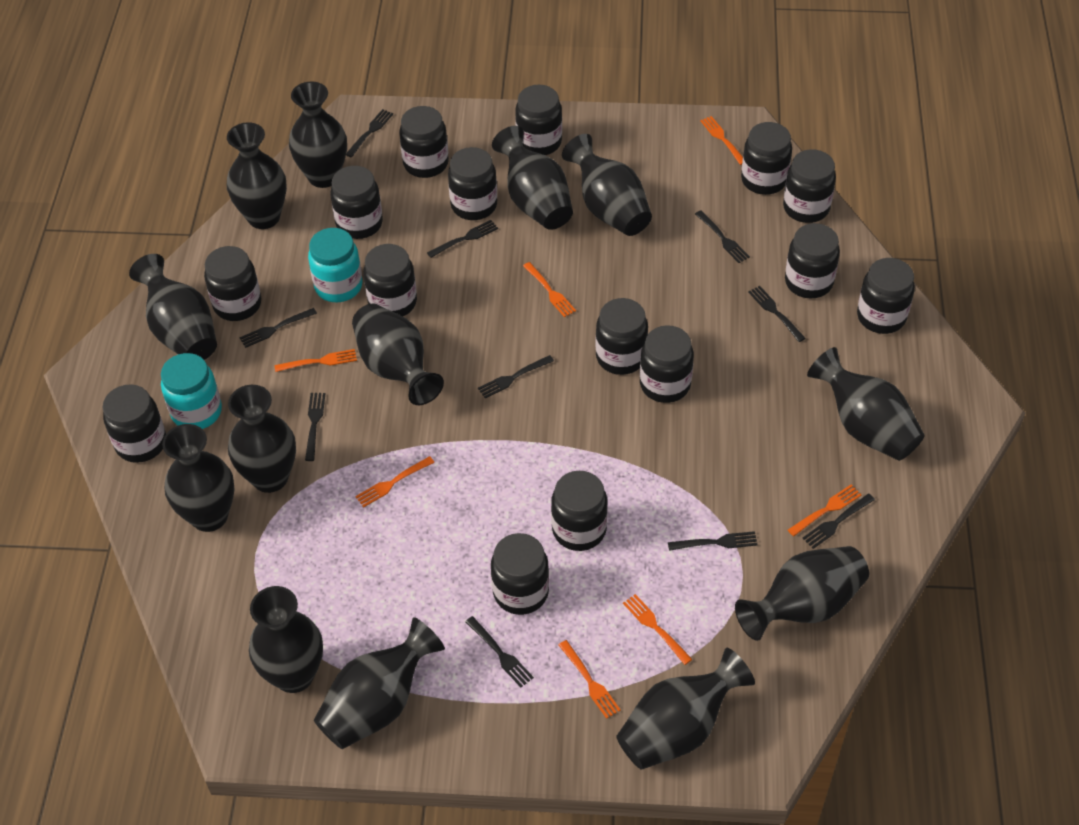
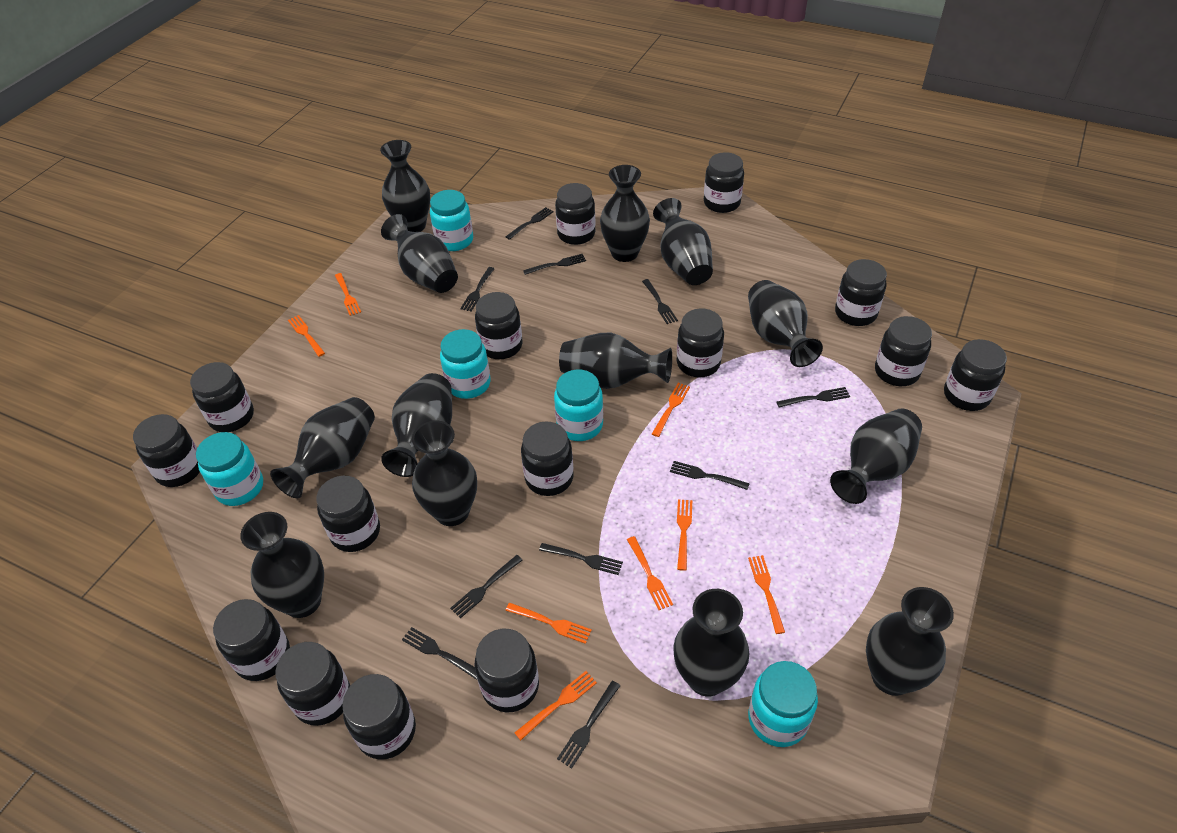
orange fork: [274,349,357,372] [355,456,435,507] [523,262,576,317] [559,640,621,719] [623,594,692,665] [700,116,743,165] [788,485,862,536] = 7 -> [288,315,325,357] [335,273,361,316] [505,603,592,644] [514,671,597,741] [627,536,673,610] [652,383,690,437] [677,499,692,571] [748,555,785,634] = 8
turquoise jar: [161,353,222,429] [308,228,363,302] = 2 -> [196,432,263,506] [430,190,473,251] [440,329,490,399] [554,369,603,441] [748,661,818,747] = 5

